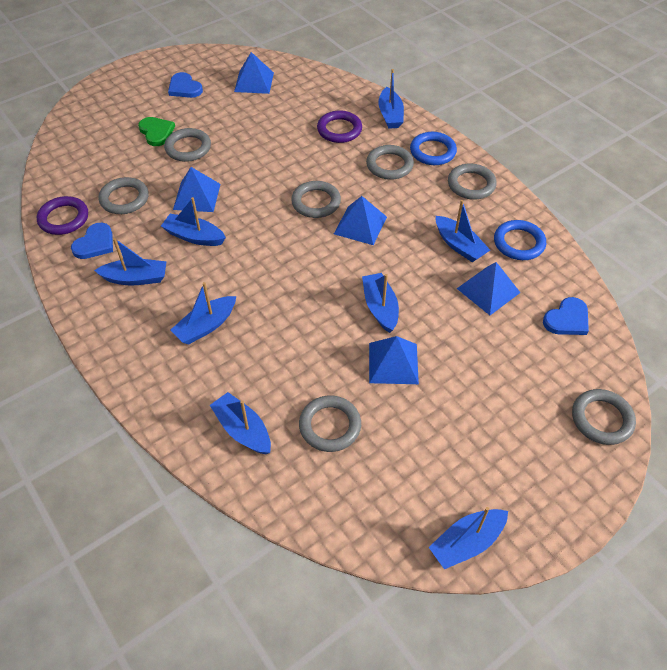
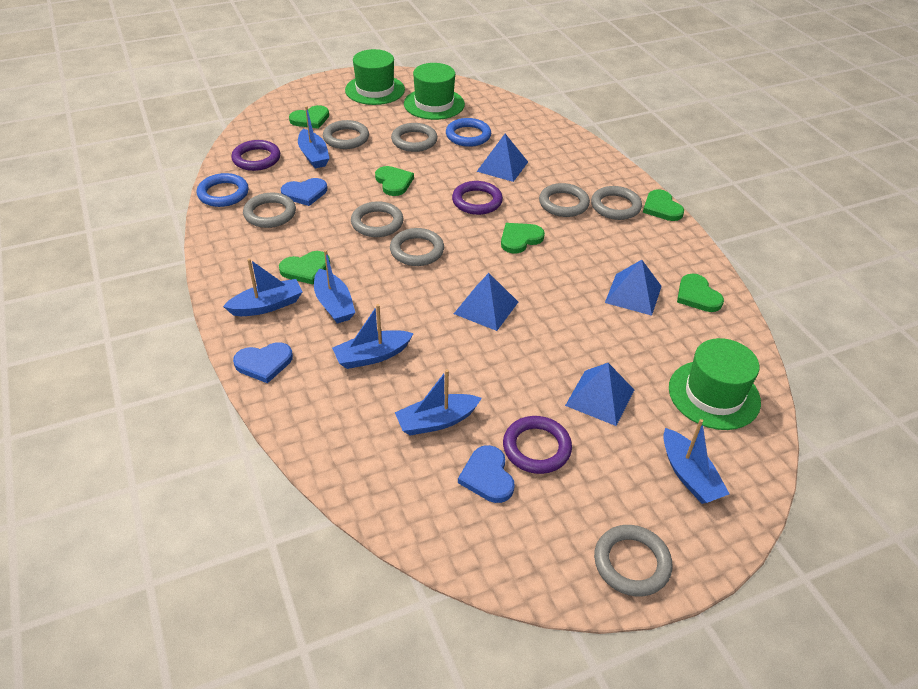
blue boat: [94,238,167,286] [161,197,226,246] [170,282,236,345] [210,392,271,454] [362,273,399,333] [378,69,404,129] [429,507,508,569] [436,200,490,262] = 8 -> [223,258,303,316] [298,106,330,168] [314,250,355,324] [332,304,414,369] [395,369,482,436] [663,419,730,504] = 6
blue pyramid: [173,167,220,212] [234,52,274,94] [334,196,387,245] [369,336,419,384] [457,262,521,315] = 5 -> [454,273,518,331] [477,134,528,182] [565,363,634,426] [605,260,662,316] = 4
green hat: none = 0 -> [345,49,405,105] [404,63,465,120] [669,338,761,430] = 3
green heart: [138,117,175,146] = 1 -> [279,251,330,284] [289,105,329,129] [375,166,414,196] [501,223,545,254] [643,189,684,221] [677,273,724,312] = 6
grey ring: [99,177,149,214] [164,128,211,162] [291,181,341,218] [299,396,361,452] [366,145,414,180] [448,163,497,200] [572,389,636,445] = 7 -> [243,193,296,228] [323,120,369,149] [351,201,403,237] [390,228,444,266] [391,123,438,152] [539,183,590,217] [591,186,642,220] [594,525,672,597] = 8
purple ring: [37,196,88,235] [317,110,362,143] = 2 -> [231,140,280,171] [452,181,503,215] [503,416,572,474] = 3

